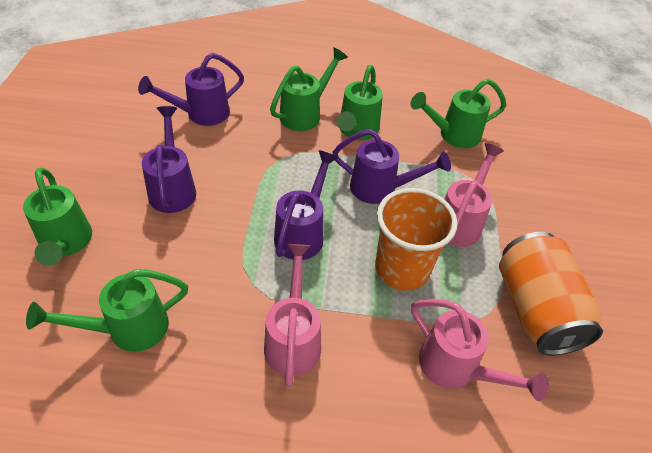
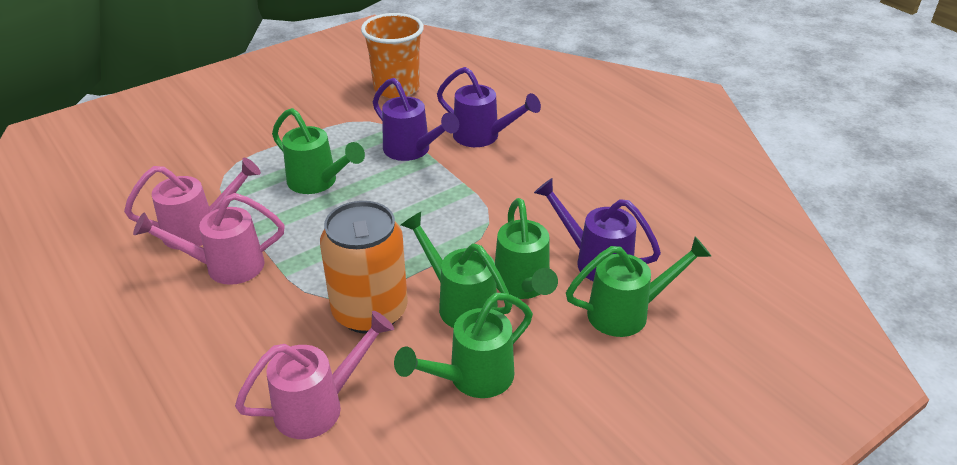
purple watering can: [138,53,244,126] [142,106,196,213] [274,150,338,260] [332,129,451,204] = 4 -> [373,78,459,161] [437,67,541,147] [534,178,661,281] = 3

